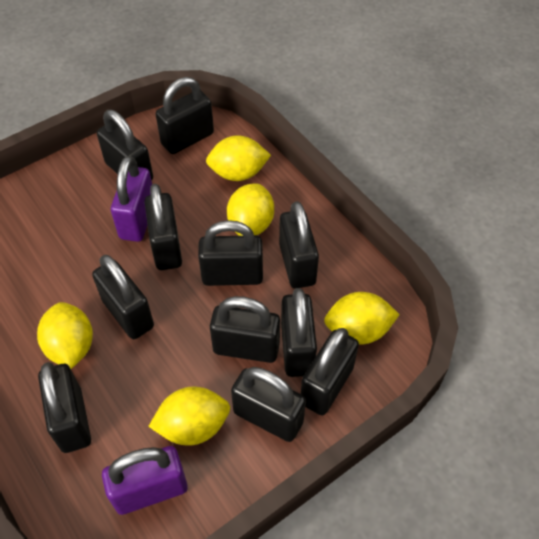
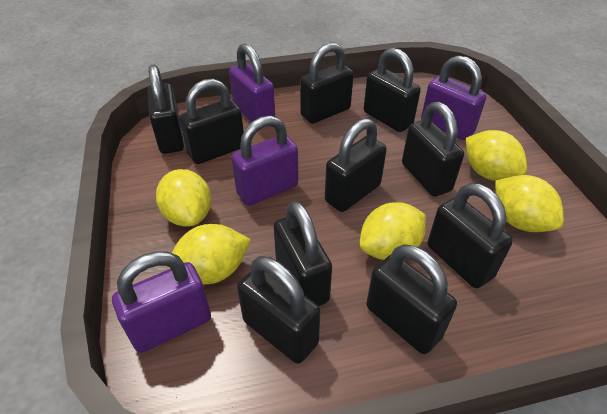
black padlock: [38,362,91,453] [92,255,154,339] [97,110,153,181] [145,184,182,270] [156,77,214,154] [198,220,263,286] [210,296,280,363] [231,367,306,442] [279,201,319,289] [281,288,317,377] [301,328,359,415] = 11 -> [147,65,184,154] [180,79,244,164] [237,256,320,364] [274,201,332,306] [300,43,354,124] [325,118,387,212] [364,48,421,132] [366,244,457,354] [402,102,464,197] [428,183,513,288] = 10
purple padlock: [102,446,188,515] [111,156,152,242] = 2 -> [112,251,211,353] [229,43,275,122] [231,115,298,206] [421,56,487,140] = 4

